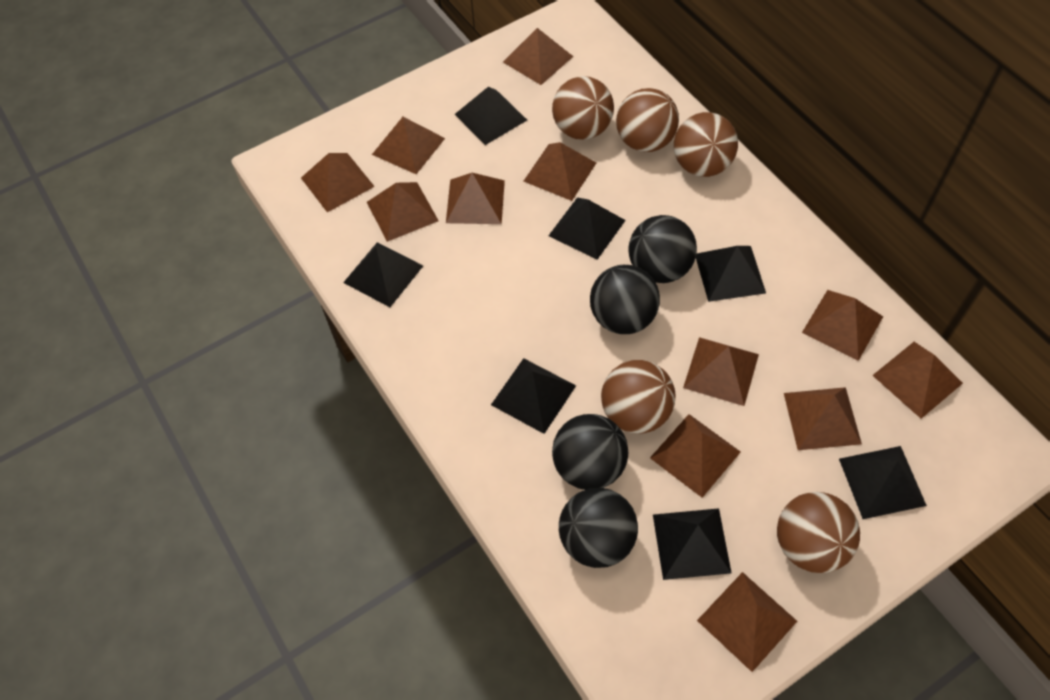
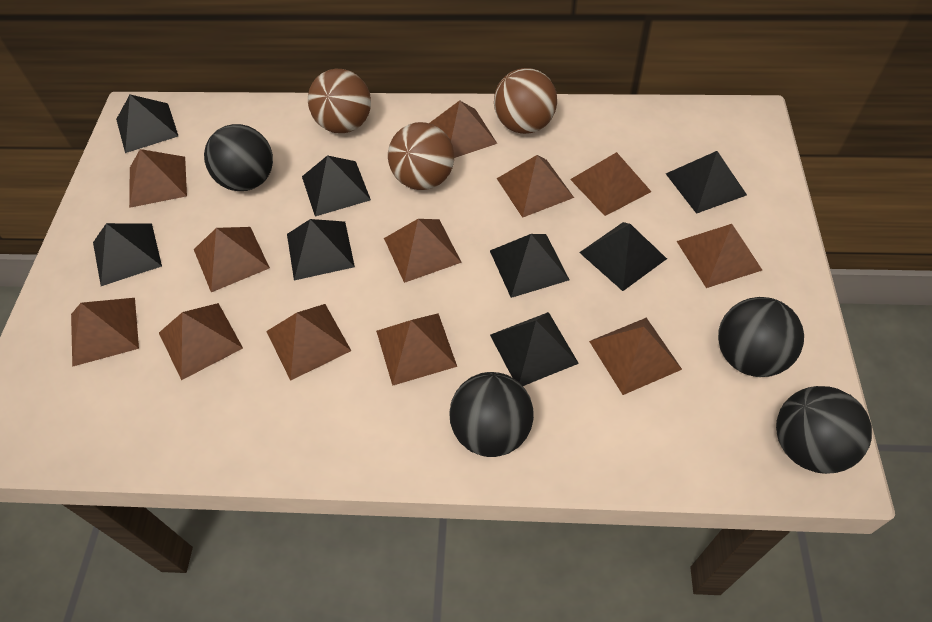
black pyramid: [343,242,423,307] [455,87,527,145] [491,358,576,434] [548,197,626,260] [653,508,732,580] [696,246,766,302] [839,446,927,519] = 7 -> [93,223,162,286] [116,95,178,153] [287,219,355,280] [302,155,371,216] [490,234,569,298] [490,312,579,386] [579,222,667,291] [666,151,747,214] = 8
brown ball: [552,76,614,140] [601,360,676,434] [616,88,679,152] [674,112,738,177] [777,492,860,573] = 5 -> [308,69,371,133] [388,122,454,190] [494,68,557,134] = 3

